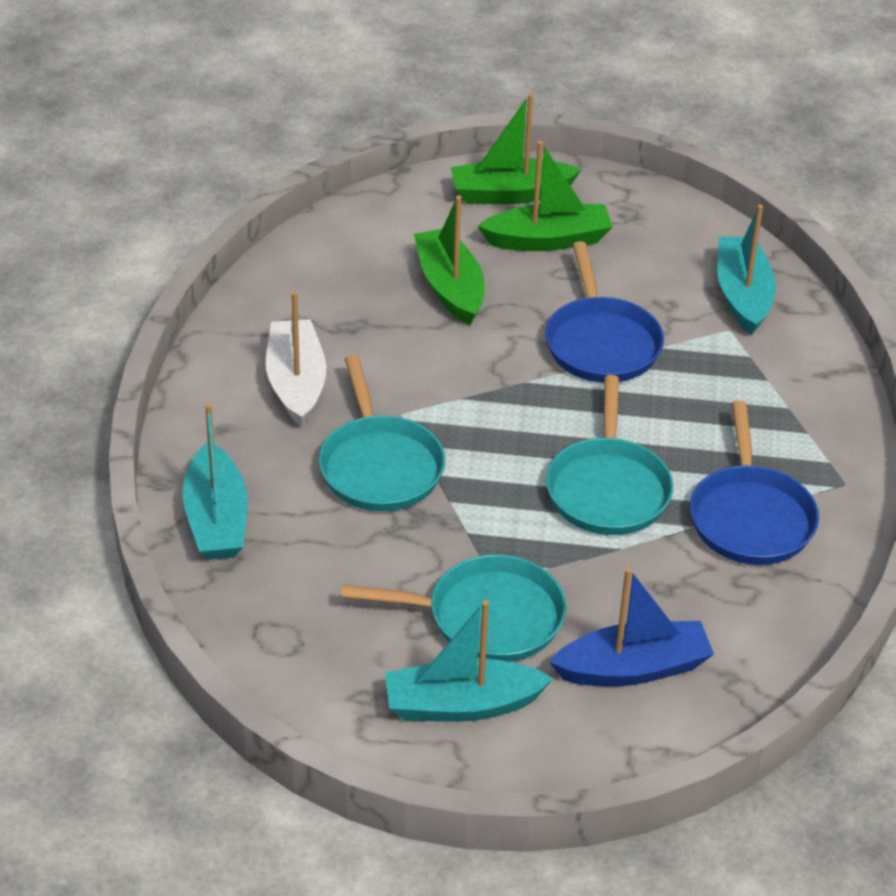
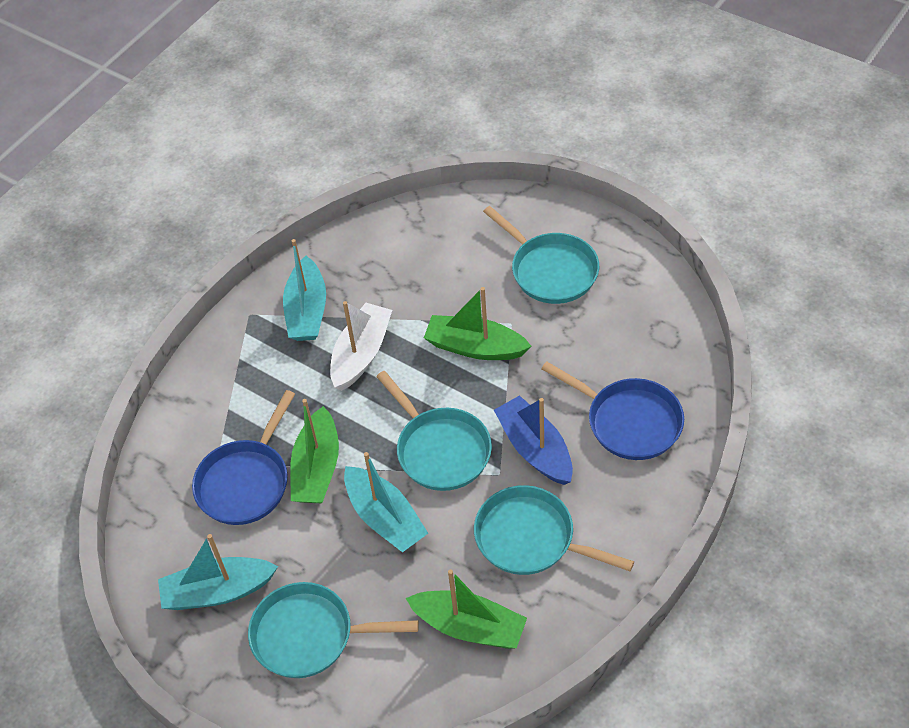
turquoise pan: [319,355,445,511] [341,554,567,662] [546,375,674,535] = 3 -> [248,582,419,678] [376,371,492,491] [474,485,634,575] [483,206,599,304] = 4

